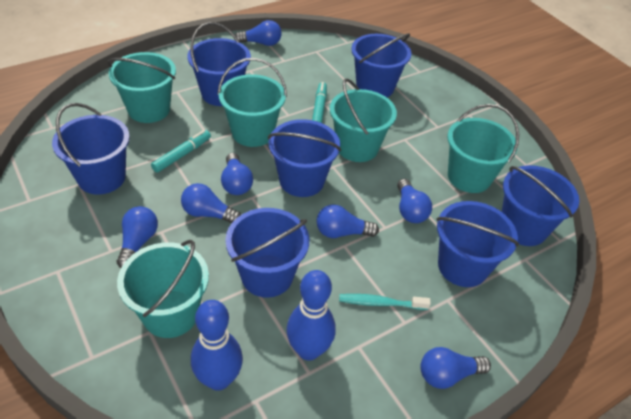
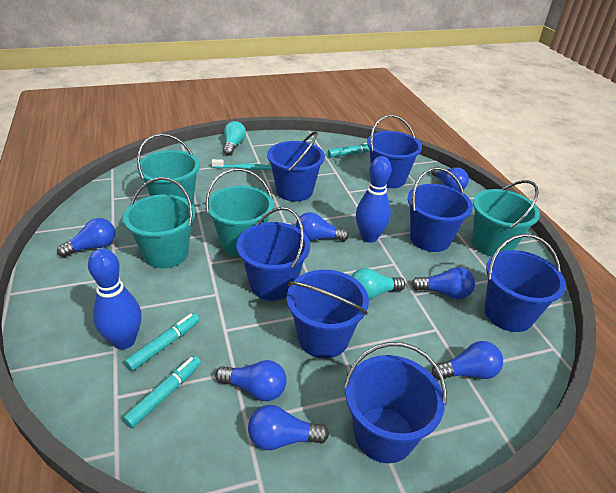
turquoise bucket: [107,52,176,123] [117,240,209,338] [217,58,287,147] [330,78,397,162] [447,104,519,193] = 5 -> [123,177,195,268] [137,133,200,205] [205,168,274,257] [472,180,540,256] = 4
turquoise light bulb: none = 0 -> [223,121,246,156] [352,268,406,300] = 2
turquoise marker: [151,130,211,173] [312,82,327,123] = 2 -> [123,356,201,428] [124,313,200,371] [328,143,370,158] = 3

